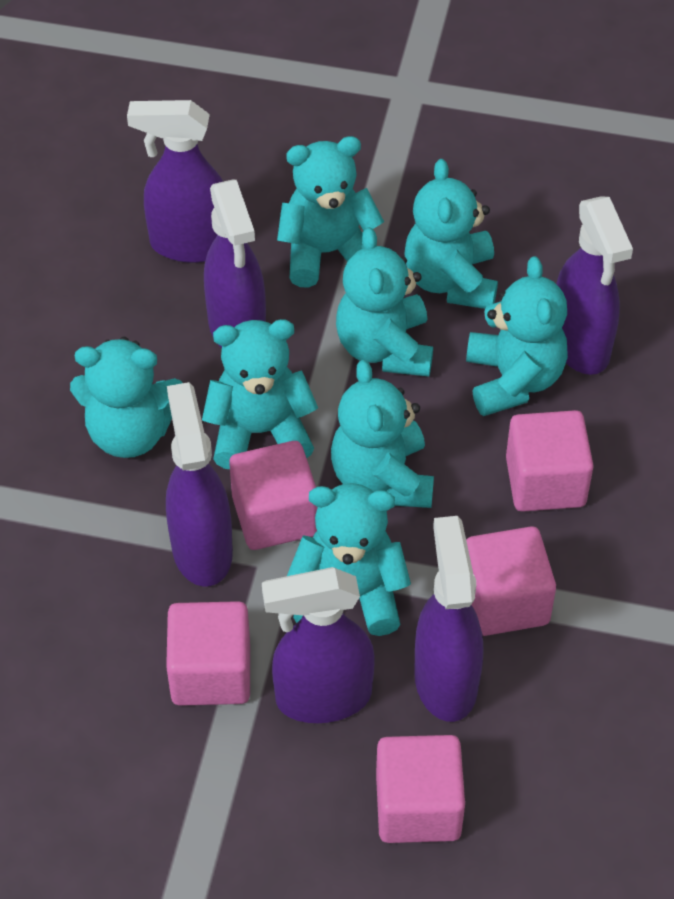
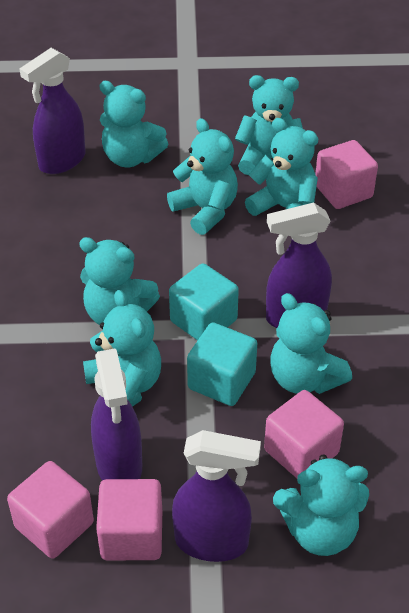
pink cube: [166,601,250,706] [229,441,318,550] [376,735,465,843] [466,526,556,636] [506,410,594,512] = 5 -> [7,461,94,559] [96,479,162,561] [264,390,344,478] [316,140,378,209] = 4
purple spray bottle: [127,100,223,263] [166,382,233,587] [204,180,266,348] [262,567,375,723] [414,516,483,722] [556,196,633,375] = 6 -> [20,48,86,174] [91,349,142,480] [172,430,261,562] [266,203,332,328] = 4
turquoise cube: none = 0 -> [169,263,239,341] [187,322,257,406] = 2

